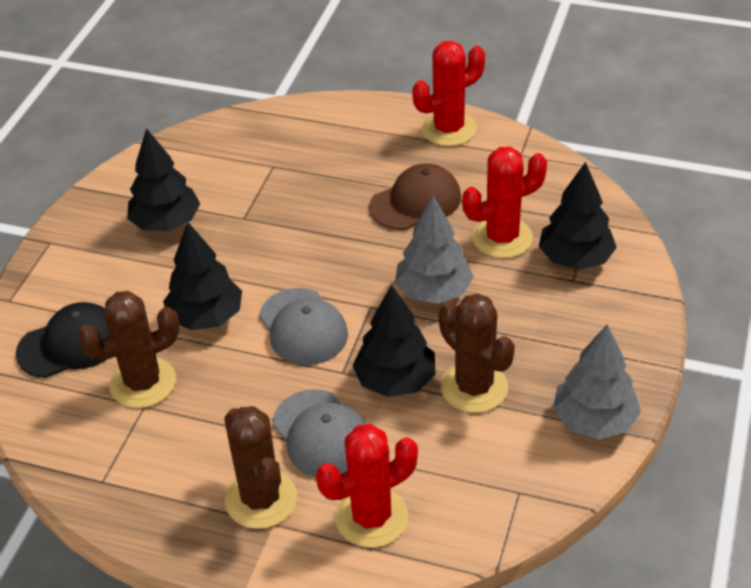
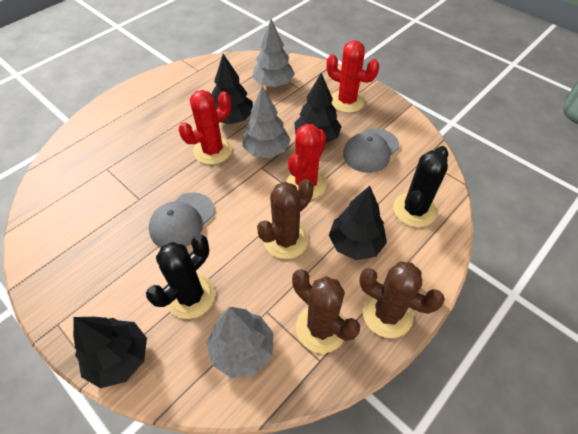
black cactus: none = 0 -> [146,234,215,319] [393,146,448,227] = 2
black cap: [16,302,110,378] = 1 -> none = 0
brown cap: [369,163,461,230] = 1 -> none = 0
grey tree: [395,196,474,304] [553,324,641,439] = 2 -> [207,307,273,378] [242,86,291,158] [252,19,295,87] = 3

